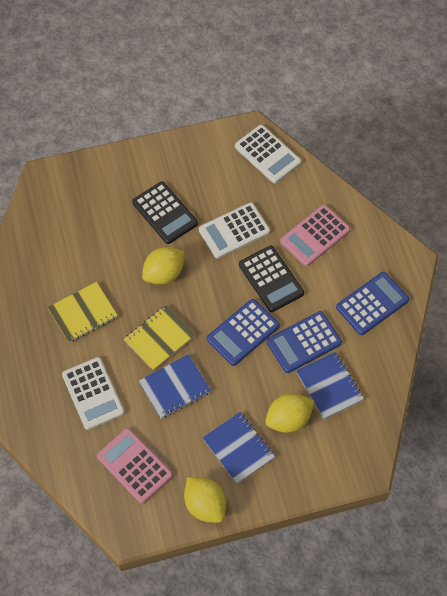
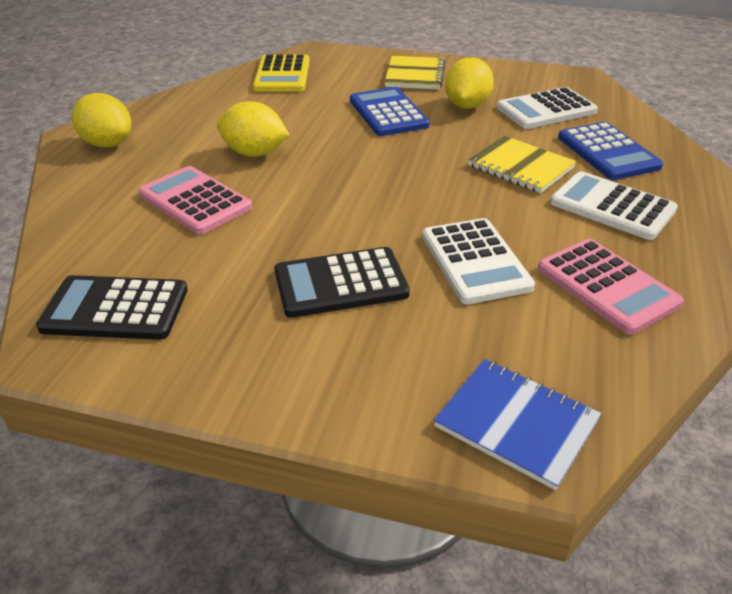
blue calculator: [207,299,280,366] [267,311,342,373] [336,272,409,335] = 3 -> [350,87,430,136] [558,122,663,180] = 2
blue notebook: [139,354,211,419] [202,412,275,484] [296,352,364,419] = 3 -> [434,359,601,490] = 1
yellow calculator: none = 0 -> [253,54,310,92] = 1

